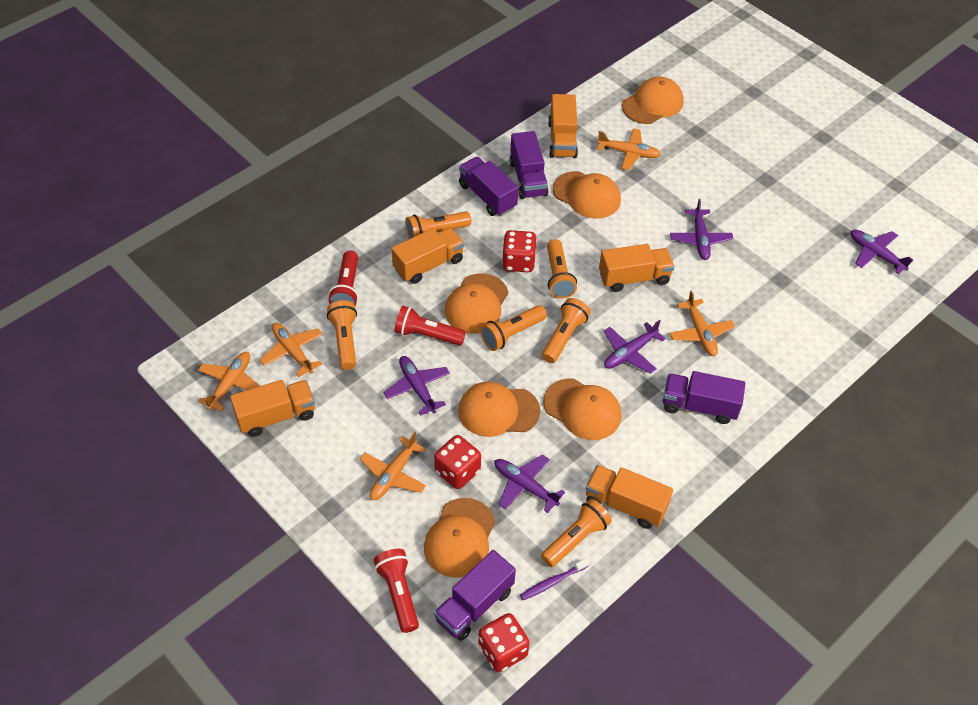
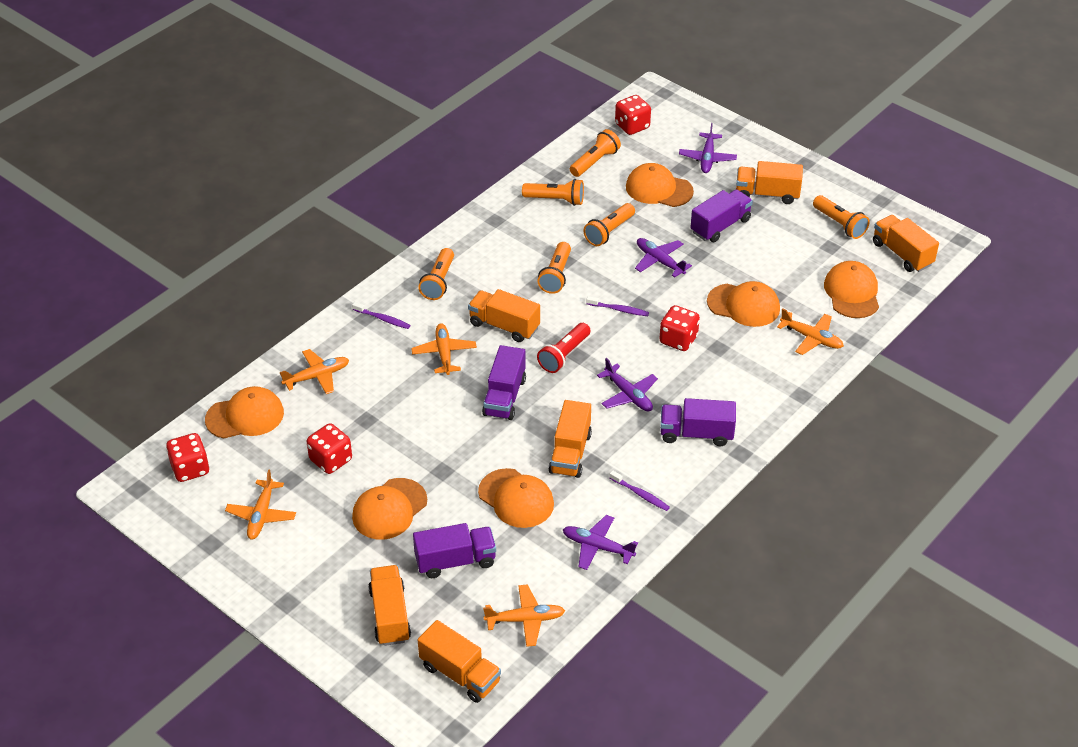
orange truck: [230,380,315,437] [392,228,464,284] [548,94,578,158] [586,465,673,529] [599,244,674,292] = 5 -> [368,565,411,646] [418,620,501,703] [468,289,540,342] [549,400,592,478] [736,161,803,204] [873,215,939,272] = 6
purple plane: [383,356,450,415] [494,454,565,513] [604,320,665,374] [670,199,733,260] [850,229,913,274] = 5 -> [563,515,638,570] [597,358,658,412] [635,238,692,277] [679,123,737,173] = 4
purple toothbrush: [520,558,589,600] = 1 -> [352,302,410,329] [586,296,649,316] [609,470,670,511] = 3
red dice: [434,435,481,489] [478,613,530,672] [502,230,537,272] = 3 -> [166,433,210,482] [307,423,352,474] [615,95,651,135] [659,305,700,351] = 4
red flashlight: [328,250,358,306] [374,549,419,633] [394,306,466,345] = 3 -> [537,323,590,373] = 1

